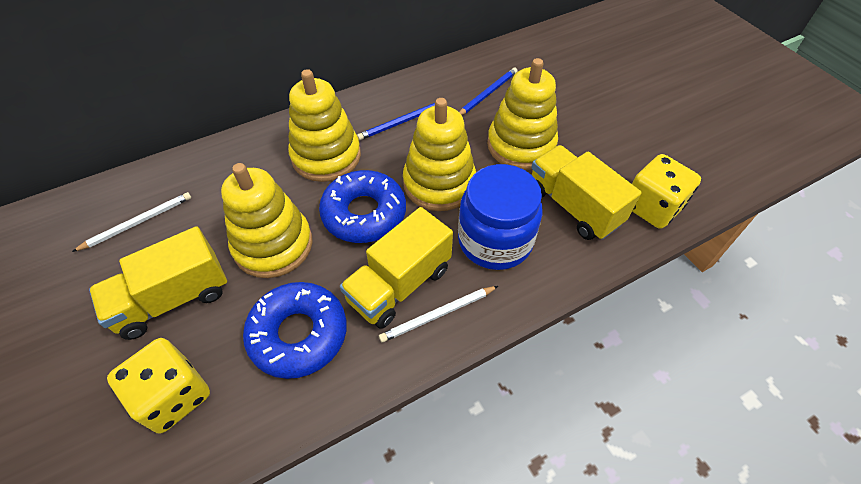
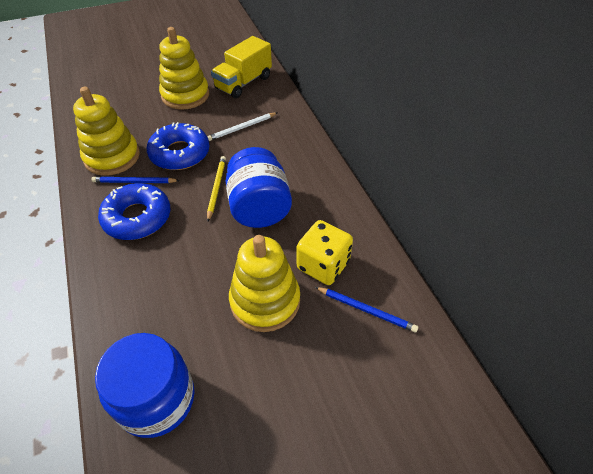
blue jar: [458,164,542,270] = 1 -> [95,333,195,438] [226,147,292,228] = 2
white pencil: [72,192,191,252] [379,286,498,343] = 2 -> [207,112,278,141] = 1
yellow dice: [107,338,210,433] [632,154,701,229] = 2 -> [297,220,353,285] = 1
yellow pencil: none = 0 -> [207,156,226,221] = 1
yellow stacking toy: [221,163,313,278] [288,69,361,182] [403,98,476,211] [487,58,558,170] = 4 -> [73,87,140,176] [159,27,209,110] [229,235,300,332] = 3
yellow truck: [89,226,227,340] [340,207,453,329] [531,145,642,240] = 3 -> [211,36,272,98] = 1

